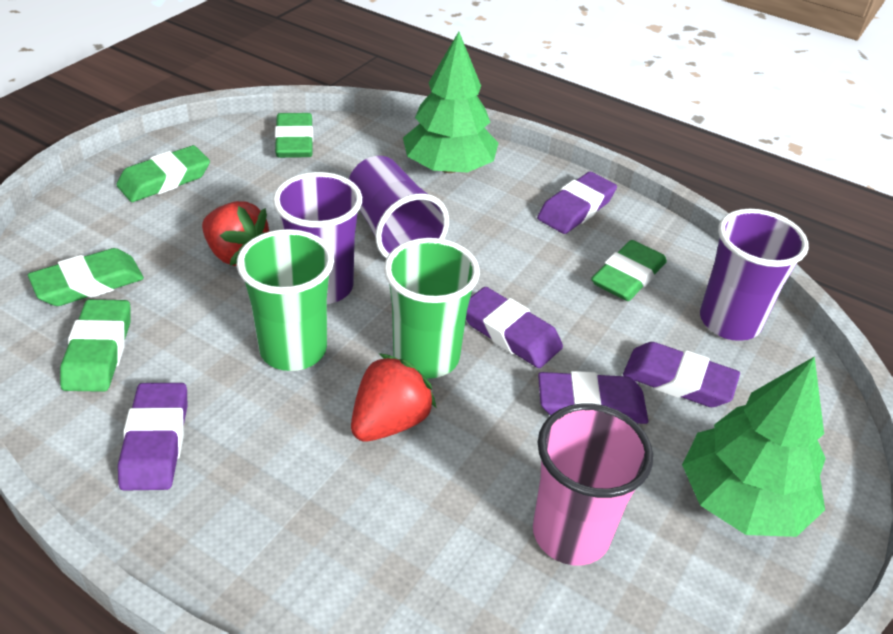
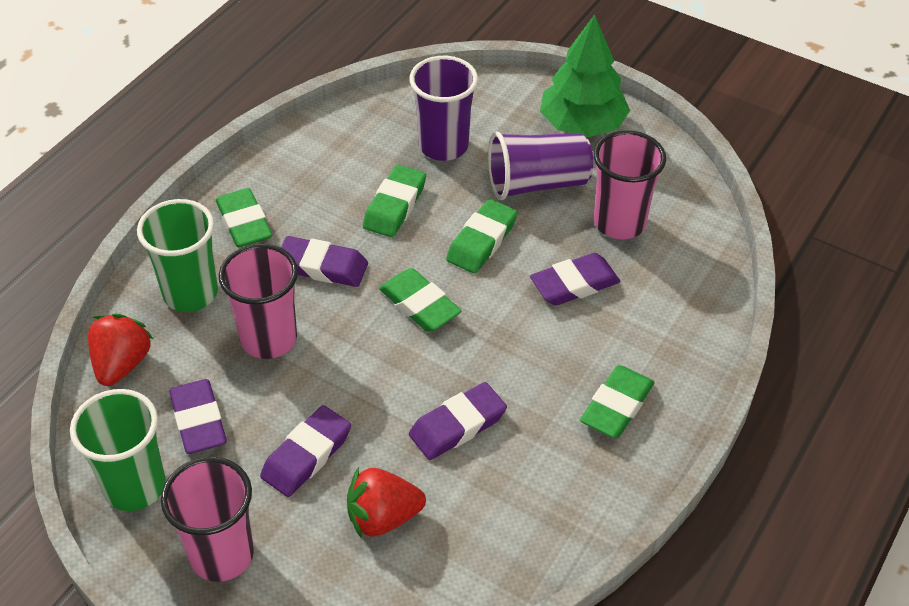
green tree: [403,32,498,173] [682,356,826,537] = 2 -> [540,14,630,137] = 1
pink cup: [533,403,653,565] = 1 -> [161,457,254,582] [219,244,298,359] [594,130,666,239] = 3
purple cup: [273,172,362,304] [349,156,449,259] [700,209,809,341] = 3 -> [409,56,478,161] [488,132,593,200] = 2

